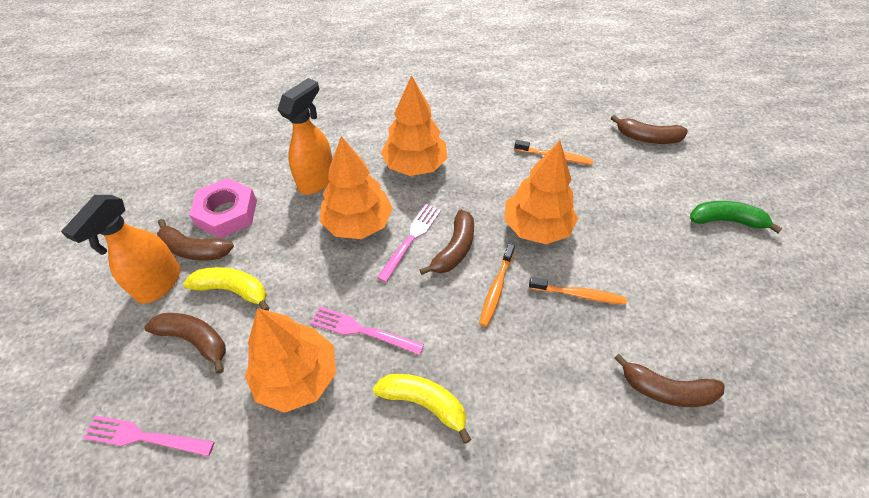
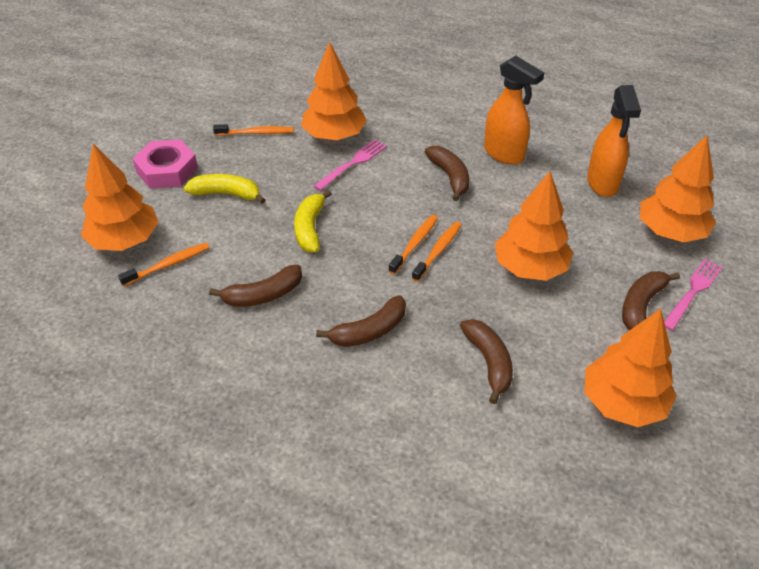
green banana: [690,201,783,233] = 1 -> none = 0
orange toothbrush: [479,244,515,327] [514,140,593,165] [529,277,627,304] = 3 -> [118,243,210,287] [213,124,294,136] [389,215,438,274] [412,222,462,282] = 4
orange tree: [245,308,336,413] [320,136,393,239] [381,75,447,176] [504,141,578,244] = 4 -> [81,144,159,251] [301,42,367,141] [495,171,573,281] [585,309,677,427] [640,135,716,242] = 5
pink fork: [82,416,214,456] [311,306,424,355] [377,204,441,282] = 3 -> [314,140,387,191] [664,259,723,331] = 2

